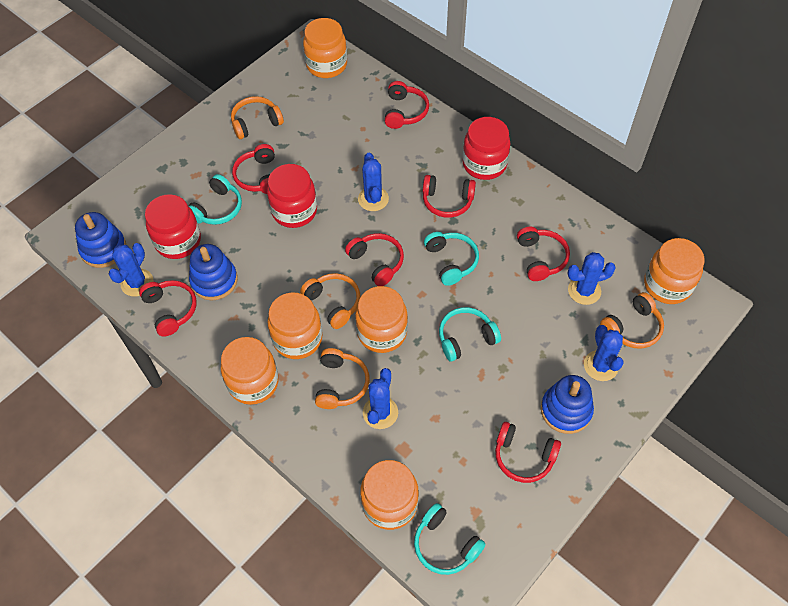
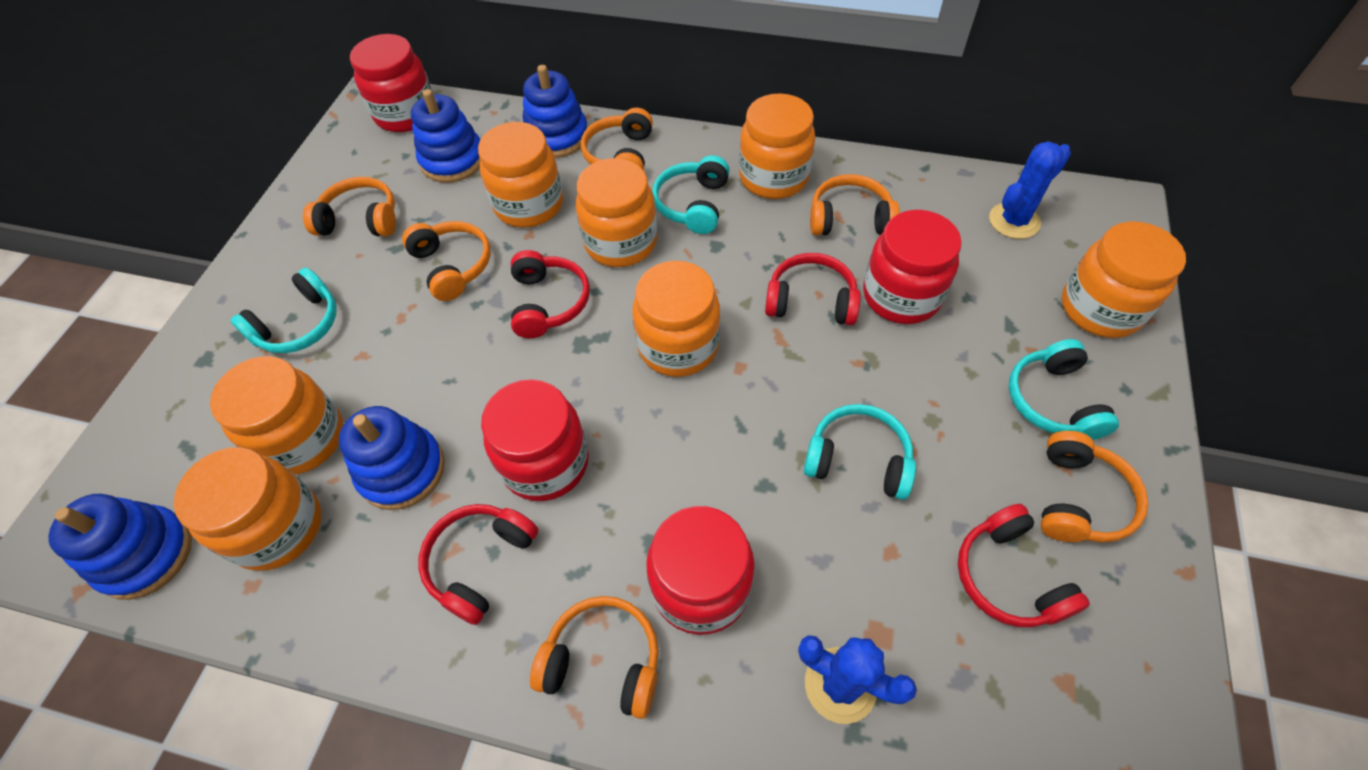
blue cactus: [109,243,153,297] [358,153,389,211] [363,368,398,429] [568,252,616,305] [584,325,624,381] = 5 -> [798,635,917,724] [989,141,1071,239] = 2
blue stacking toy: [75,212,126,268] [189,244,238,300] [541,375,594,434] = 3 -> [48,494,192,600] [339,406,445,510] [411,89,480,183] [523,65,588,158] = 4
orange headphones: [231,96,284,139] [300,273,360,329] [315,348,370,409] [600,292,664,348] = 4 -> [303,177,396,237] [402,221,491,301] [530,596,659,719] [581,108,653,170] [810,174,900,235] [1041,431,1148,543] = 6
orange jar: [221,337,279,405] [267,292,322,359] [303,18,347,78] [355,286,408,353] [360,460,419,530] [644,238,705,304] = 6 -> [173,447,321,571] [210,356,343,475] [478,122,563,228] [576,158,657,267] [632,261,720,377] [739,93,815,199] [1062,222,1186,338] = 7
red headphones: [139,280,196,337] [232,144,275,194] [345,233,404,286] [385,81,429,129] [423,175,476,218] [495,422,561,483] [517,227,570,281] = 7 -> [418,504,538,625] [511,250,590,338] [765,253,861,325] [958,504,1090,627] = 4
red jar: [145,194,201,259] [267,164,317,228] [462,117,510,180] = 3 -> [350,34,433,132] [481,379,589,501] [646,506,755,635] [863,210,962,324] = 4

